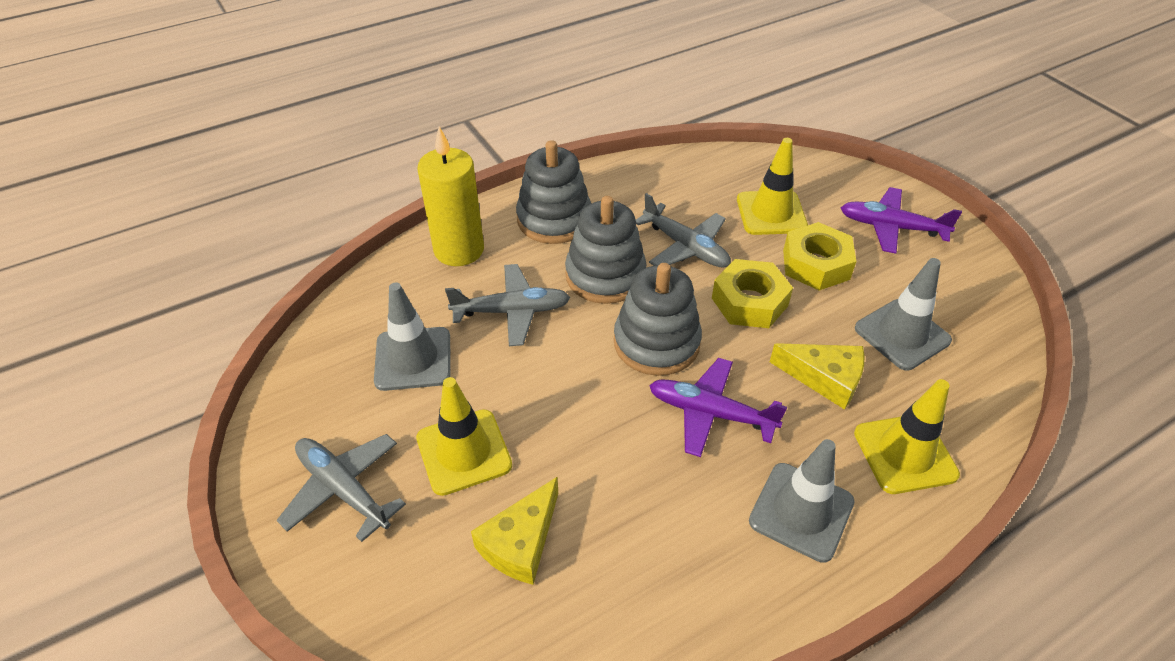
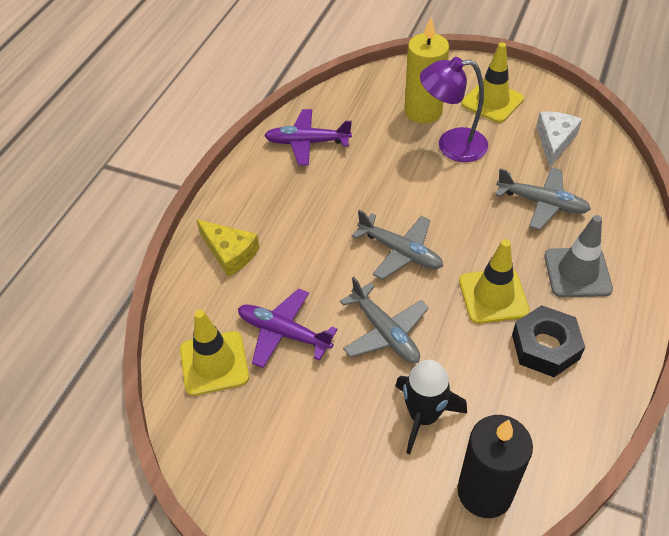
black candle: none = 0 -> [457,415,533,518] = 1
black nut: none = 0 -> [512,305,585,377] = 1
black rocket: none = 0 -> [395,360,467,454] = 1
grey stacking toy: [516,140,591,244] [565,196,647,304] [614,263,702,376] = 3 -> none = 0
grey traffic cone: [374,282,450,391] [749,439,854,563] [855,258,952,370] = 3 -> [544,215,613,297] = 1
purple lamp: none = 0 -> [420,57,488,162] = 1
white cheese: none = 0 -> [536,112,582,167] = 1
yellow cheese: [471,476,558,585] [770,343,864,410] = 2 -> [196,219,260,277] = 1
yellow nut: [712,259,793,328] [783,222,857,291] = 2 -> none = 0

